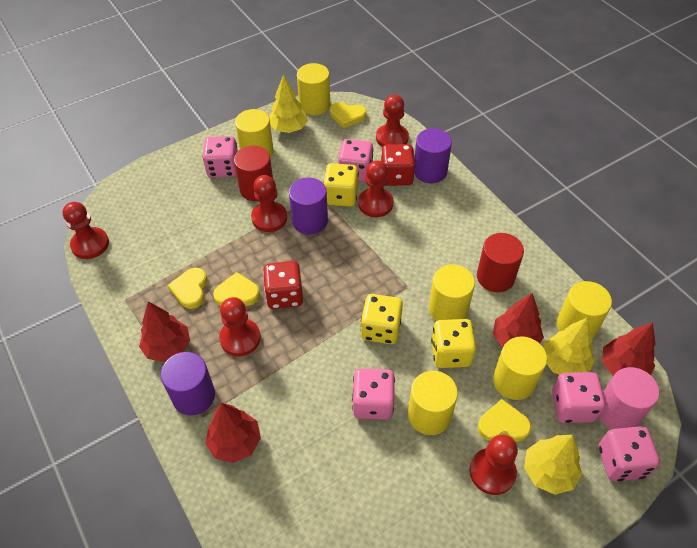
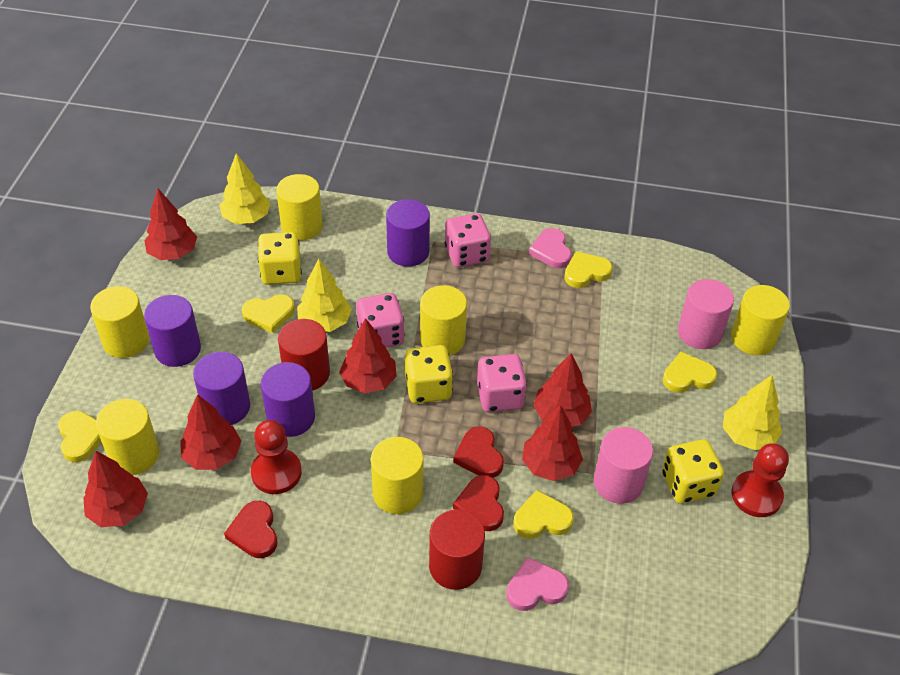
pink cylinder: [599,367,659,429] = 1 -> [594,427,653,504] [678,279,734,349] = 2
pink dice: [202,136,238,178] [338,139,373,182] [352,369,395,420] [552,372,605,423] [599,426,660,481] = 5 -> [356,293,404,348] [445,213,491,268] [477,354,527,412] = 3
pink heart: none = 0 -> [506,557,569,611] [529,228,572,268] = 2
purple cylinder: [161,352,215,415] [289,177,328,235] [414,128,452,183] = 3 -> [144,295,201,367] [193,352,250,425] [261,362,315,437] [386,199,430,267] = 4
red dice: [263,261,303,309] [381,144,415,186] = 2 -> none = 0
red heart: none = 0 -> [224,501,278,558] [453,426,504,478] [453,475,504,531] = 3
red pawn: [63,202,109,259] [219,297,261,356] [251,175,287,232] [358,160,394,217] [376,95,409,147] [469,434,518,495] = 6 -> [251,420,302,494] [732,443,789,517] = 2
red tree: [139,301,190,362] [205,403,261,463] [493,293,544,348] [602,323,656,376] = 4 -> [83,451,148,527] [144,189,197,260] [180,394,241,470] [339,318,397,393] [522,405,583,481] [533,353,592,427] = 6
yellow heart: [168,268,207,309] [213,272,260,306] [330,102,367,128] [478,399,531,442] = 4 -> [58,411,101,462] [242,294,295,333] [513,490,574,539] [564,251,613,288] [663,352,717,393] = 5

